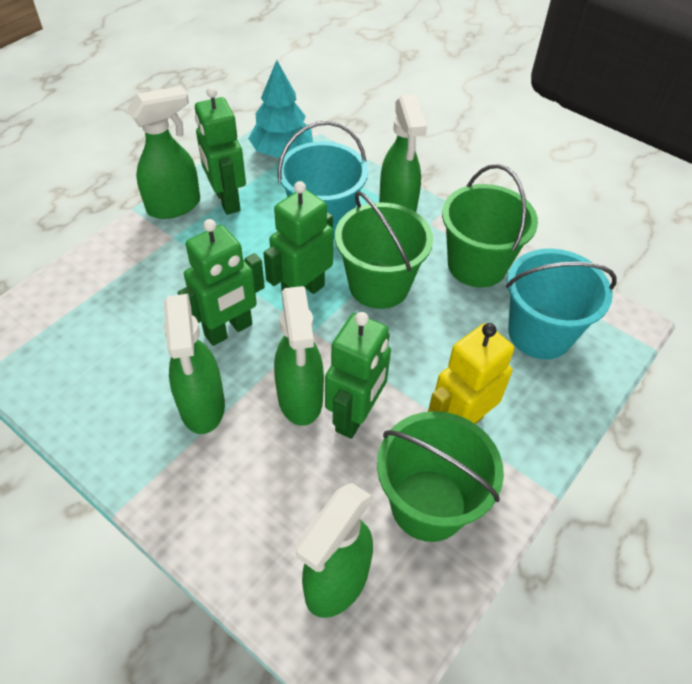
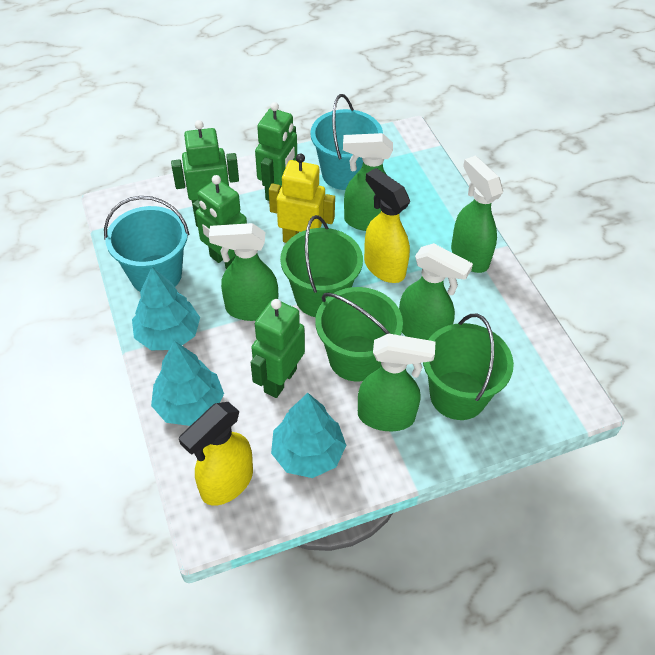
turquoise tree: [248,60,313,158] = 1 -> [132,267,200,351] [151,341,224,426] [271,393,346,478] = 3
yellow spray bottle: none = 0 -> [179,402,253,506] [364,168,410,283] = 2

